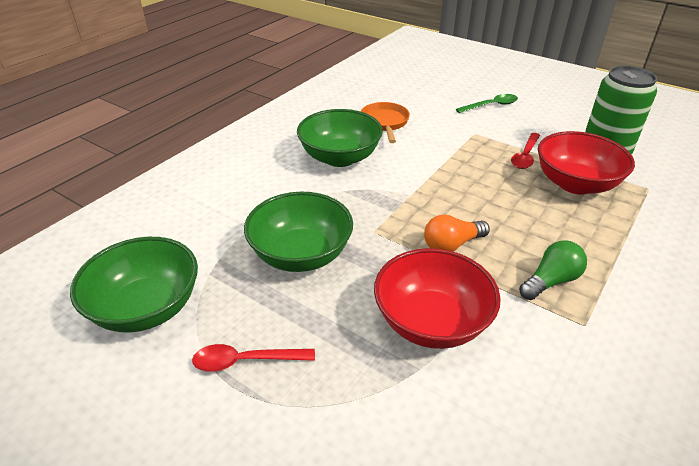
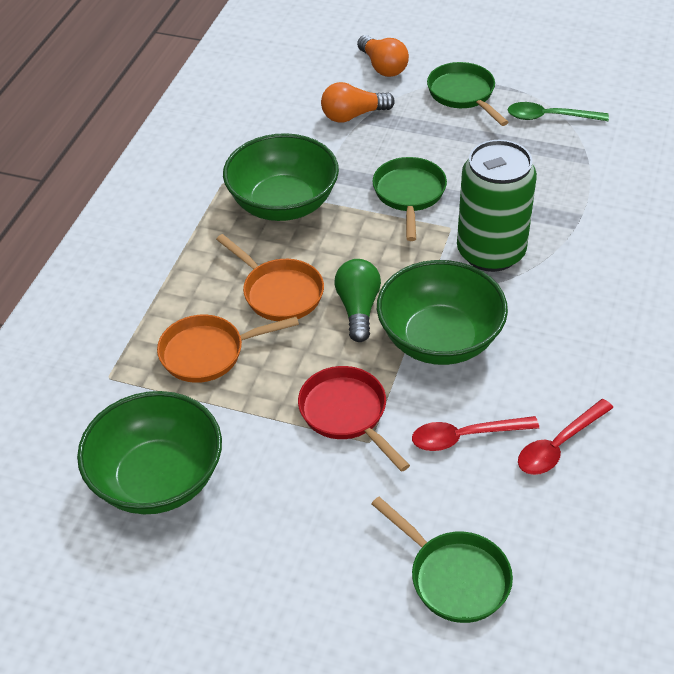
green pan: none = 0 -> [371,497,513,623] [373,157,447,241] [427,62,509,126] = 3
orange light bulb: [424,215,490,251] = 1 -> [321,82,395,123] [357,35,409,77] = 2
orange pan: [361,102,410,143] = 1 -> [157,314,299,383] [216,234,324,321] = 2
red bowl: [374,248,501,349] [538,131,635,195] = 2 -> none = 0
red pan: none = 0 -> [298,366,410,472] = 1

